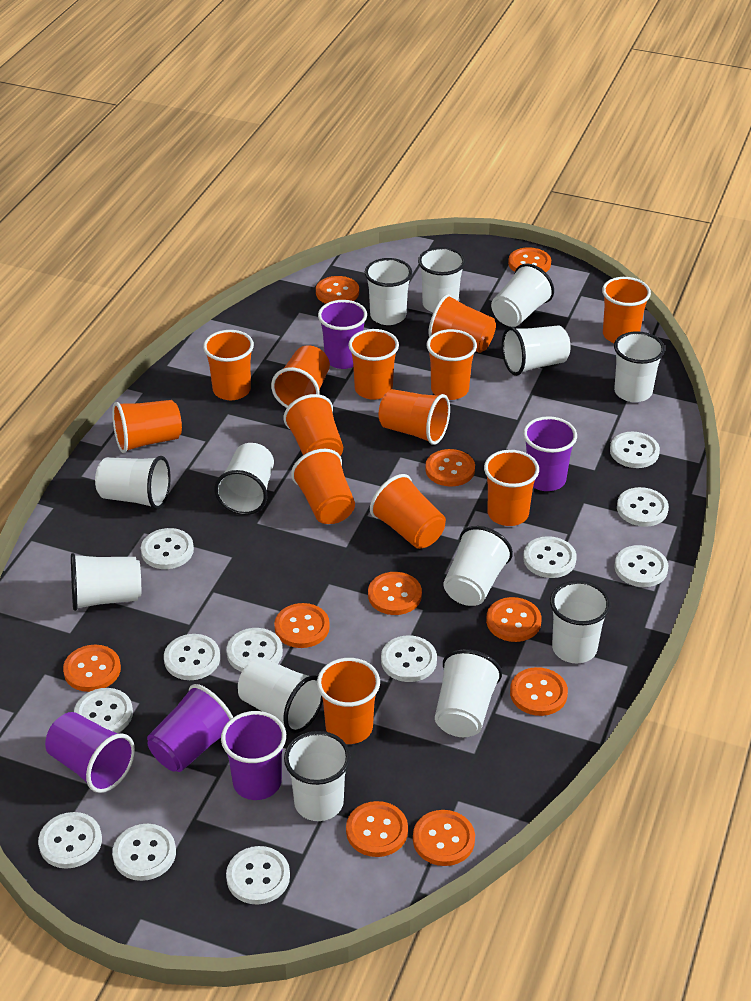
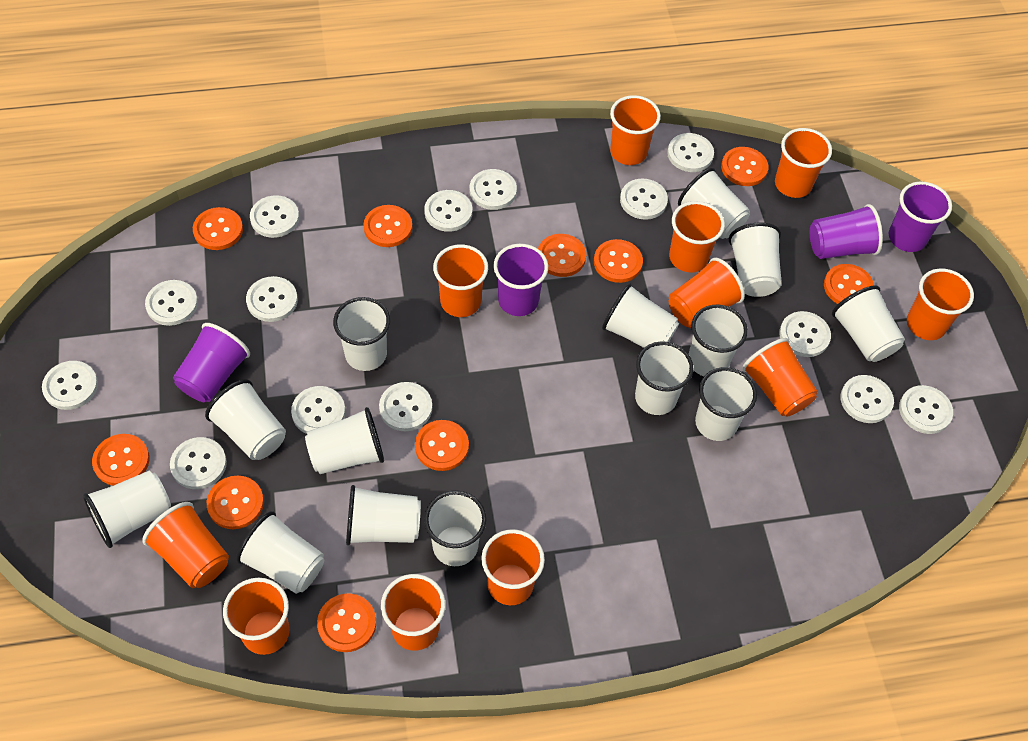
orange cup: [112,400,182,453] [203,330,254,400] [271,345,330,408] [284,394,343,456] [291,449,355,524] [317,658,380,744] [348,329,399,400] [370,474,446,549] [379,389,450,445] [427,329,477,400] [428,294,496,353] [484,450,539,526] [602,277,651,343] = 13 -> [142,502,229,588] [223,578,290,655] [381,574,446,651] [433,244,488,317] [481,529,545,605] [610,95,661,165] [669,201,725,273] [669,258,745,328] [742,338,818,417] [775,128,832,198] [907,268,974,340] = 11
purple cup: [45,712,135,793] [147,684,233,772] [221,711,286,800] [318,300,367,369] [523,416,577,491] = 5 -> [173,323,250,402] [494,244,548,316] [810,204,883,259] [889,181,952,252] = 4
white button: [38,812,102,869] [74,688,133,733] [112,824,176,881] [141,528,194,569] [164,634,220,680] [226,846,290,905] [227,628,283,672] [381,635,437,682] [523,536,576,578] [610,432,660,468] [614,545,668,587] [617,487,669,527] = 12 -> [42,361,98,410] [145,280,198,326] [170,437,227,489] [246,276,298,322] [250,195,299,238] [291,386,345,434] [379,382,432,432] [424,190,472,232] [470,169,517,210] [620,179,668,220] [667,133,714,172] [779,311,831,357] [840,375,894,423] [899,385,953,434] = 14
white cup: [71,553,141,611] [95,456,171,510] [214,443,274,515] [238,657,323,734] [284,731,350,821] [365,258,412,325] [418,247,465,312] [435,649,502,737] [443,526,513,606] [491,264,554,327] [502,325,571,376] [550,581,611,664] [614,331,665,402] = 13 -> [83,471,171,548] [205,380,286,460] [236,511,324,594] [305,407,384,474] [333,297,390,371] [346,485,421,545] [424,490,486,566] [602,283,679,348] [635,341,693,415] [678,168,750,239] [689,305,748,376] [695,367,757,441] [729,222,782,297] [832,285,905,362] = 14

